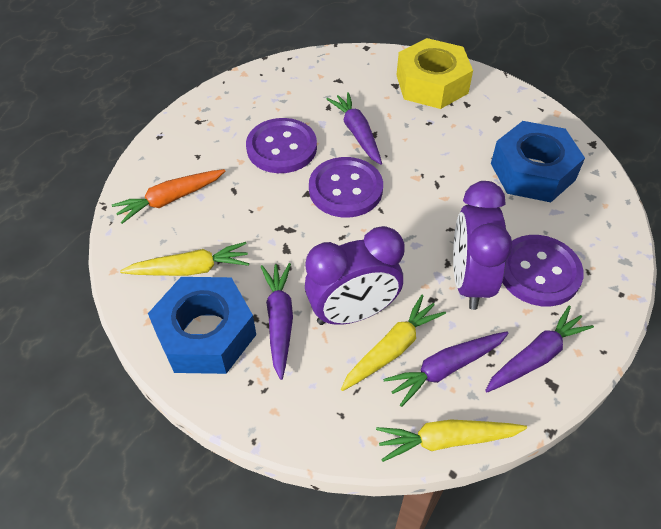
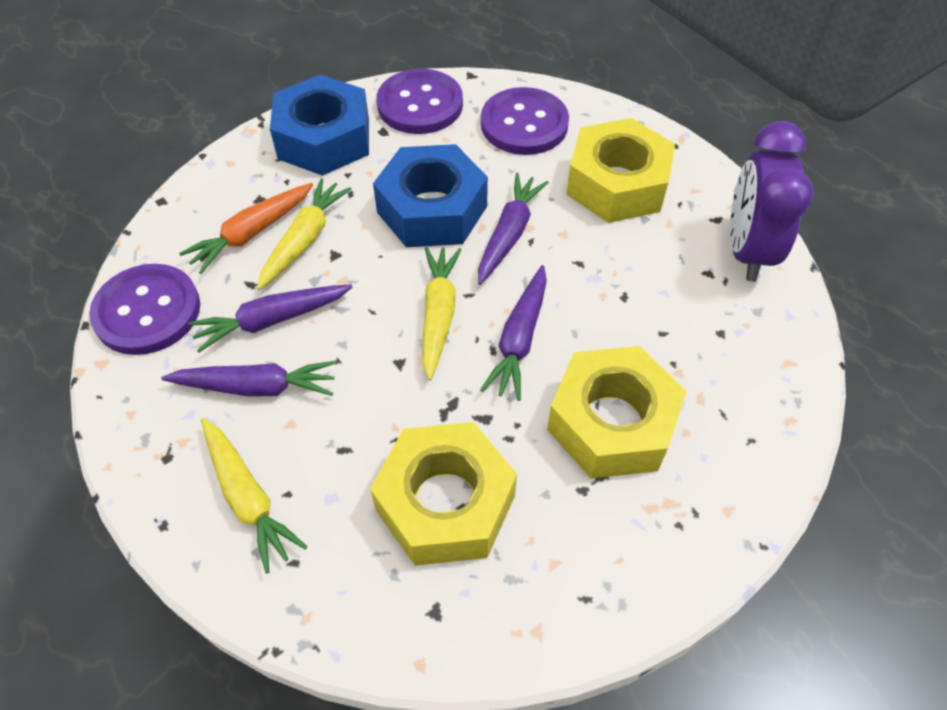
purple clock: [305,226,405,325] [453,181,512,310] = 2 -> [730,121,814,282] = 1
yellow nut: [397,38,473,109] = 1 -> [370,422,517,566] [547,346,687,479] [566,118,675,223] = 3

